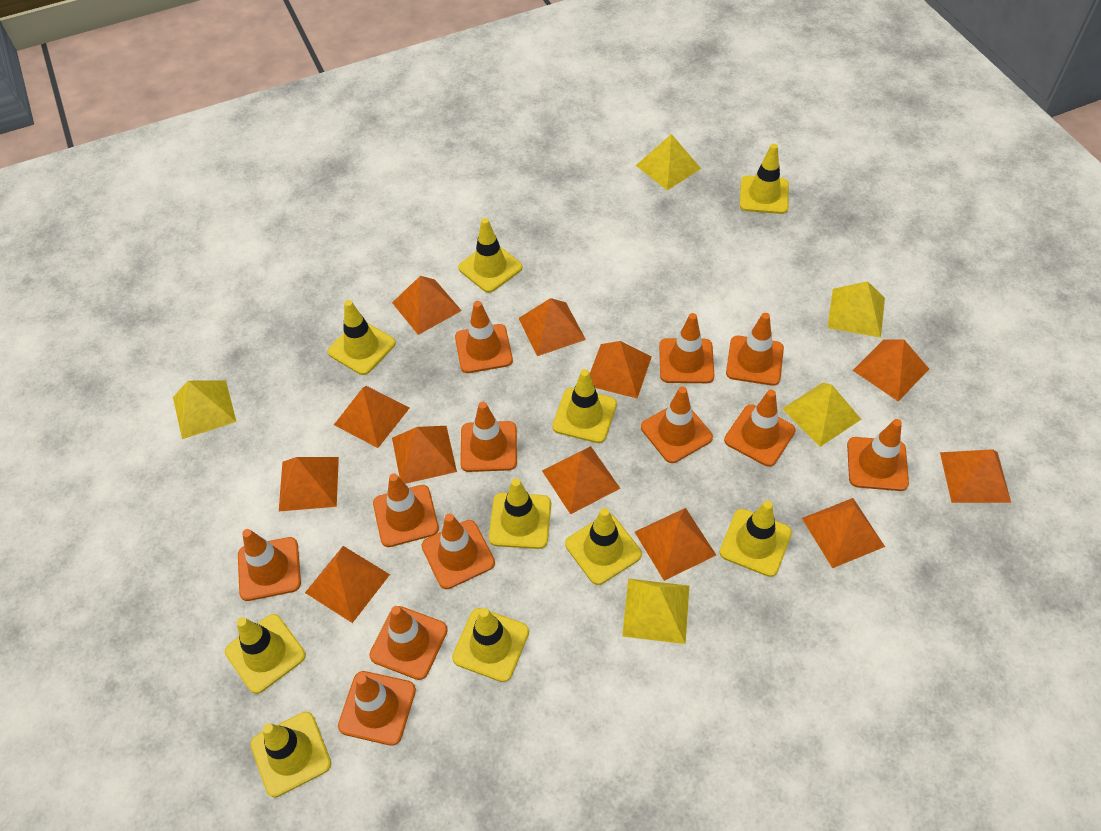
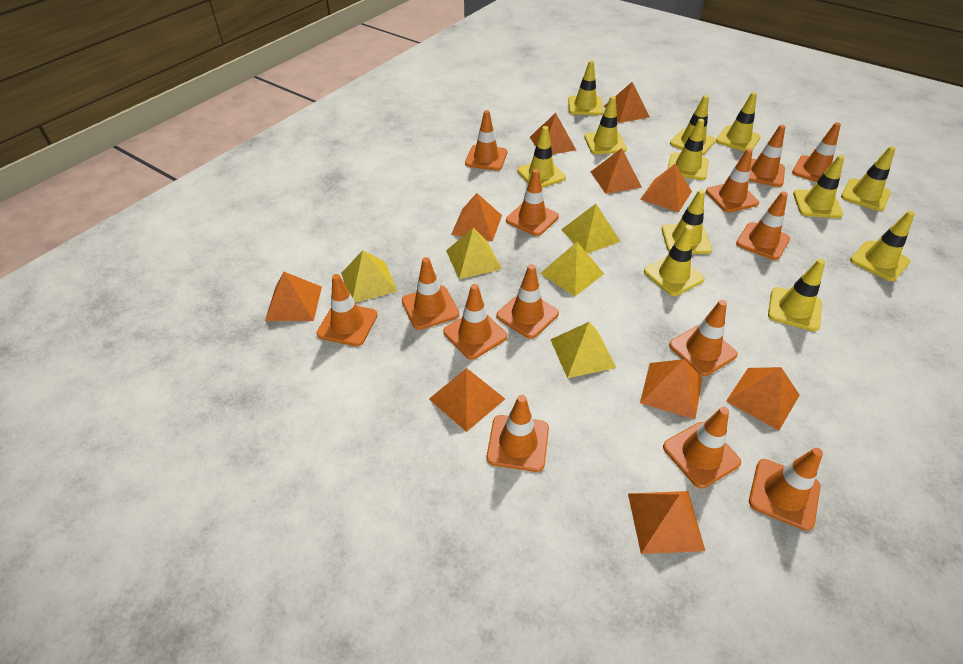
orange pyramid: [279,457,339,511] [305,546,390,623] [334,386,410,448] [392,276,462,335] [392,426,457,484] [518,298,586,356] [542,446,621,515] [590,341,652,398] [635,508,716,581] [802,498,885,568] [853,339,929,401] [940,449,1011,503] = 12 -> [265,271,322,321] [429,368,505,432] [451,193,502,241] [530,113,576,154] [591,148,642,194] [604,82,650,123] [628,491,705,554] [640,164,692,212] [640,359,703,419] [726,367,800,431] = 10
orange traffic cone: [238,529,301,601] [338,671,416,746] [369,606,448,680] [373,474,439,547] [421,513,495,589] [455,301,513,373] [460,402,517,472] [641,387,713,463] [659,313,714,383] [724,390,796,467] [726,313,784,386] [847,419,909,491] = 12 -> [317,274,378,346] [402,257,459,330] [443,284,507,360] [465,110,507,171] [487,395,549,472] [497,264,559,339] [506,169,559,236] [663,407,741,488] [669,300,738,376] [706,148,759,212] [736,191,790,260] [749,125,785,187] [749,448,823,531] [792,122,841,182] = 14
yellow traffic cone: [225,614,306,694] [251,712,331,797] [328,300,396,375] [452,608,529,682] [458,218,522,293] [489,478,551,549] [552,369,617,443] [565,508,642,585] [719,501,792,577] [740,144,789,214] = 10 -> [517,126,566,188] [568,60,603,115] [585,96,627,154] [644,225,705,296] [662,190,712,254] [668,119,709,180] [670,95,716,155] [716,92,761,152] [768,259,825,331] [793,155,845,218] [841,146,896,211] [850,211,915,281] = 12

